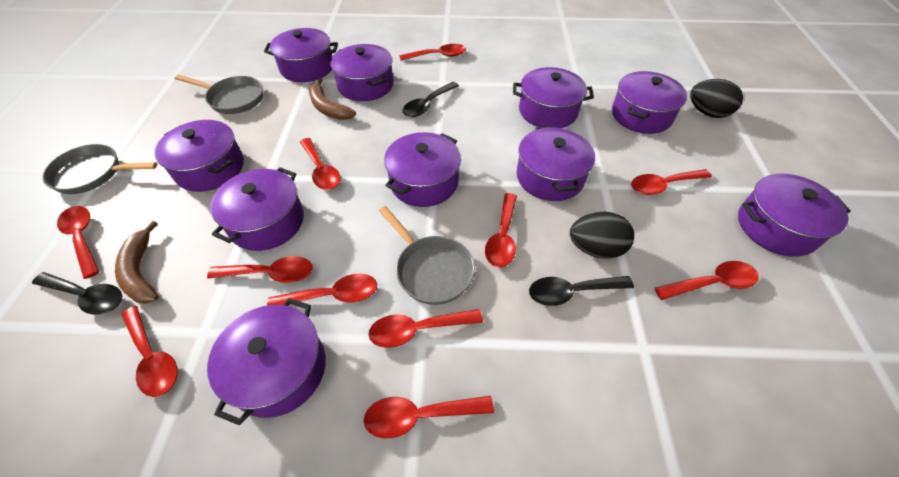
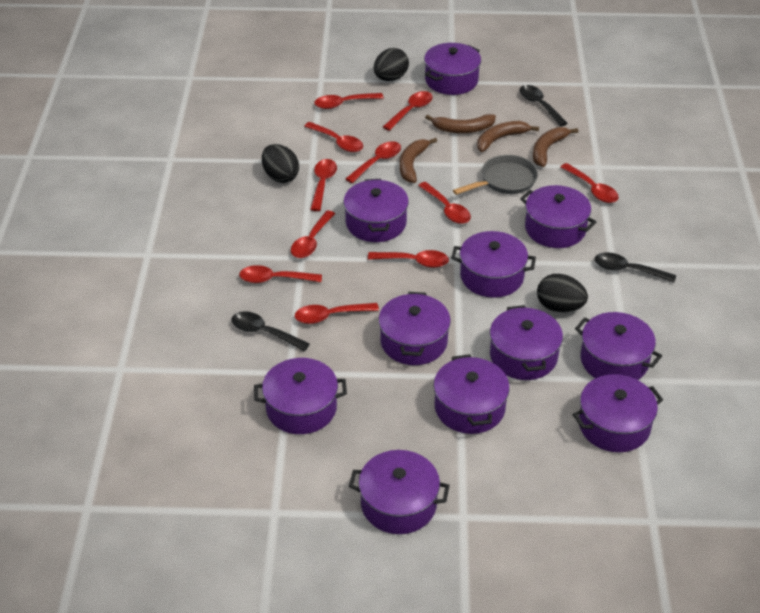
black egg: [570,212,634,259] [690,79,743,118] = 2 -> [262,144,299,183] [374,48,409,81] [537,274,588,312] = 3
brown banana: [115,221,159,304] [309,78,356,120] = 2 -> [400,138,437,183] [425,114,496,133] [477,121,539,152] [533,127,579,167] = 4
grey pan: [43,144,157,194] [175,74,263,114] [379,206,475,305] = 3 -> [453,155,538,195] = 1
purple pot: [155,120,244,192] [207,298,326,425] [210,167,304,251] [264,28,338,82] [330,44,394,101] [384,132,461,207] [513,67,594,128] [516,126,595,201] [612,71,687,134] [738,174,851,257] = 10 -> [254,358,347,434] [344,179,409,242] [349,450,450,534] [379,292,451,365] [424,43,481,95] [434,354,510,434] [451,231,536,298] [490,305,563,380] [520,185,596,248] [573,374,663,452] [575,312,662,380] = 11

